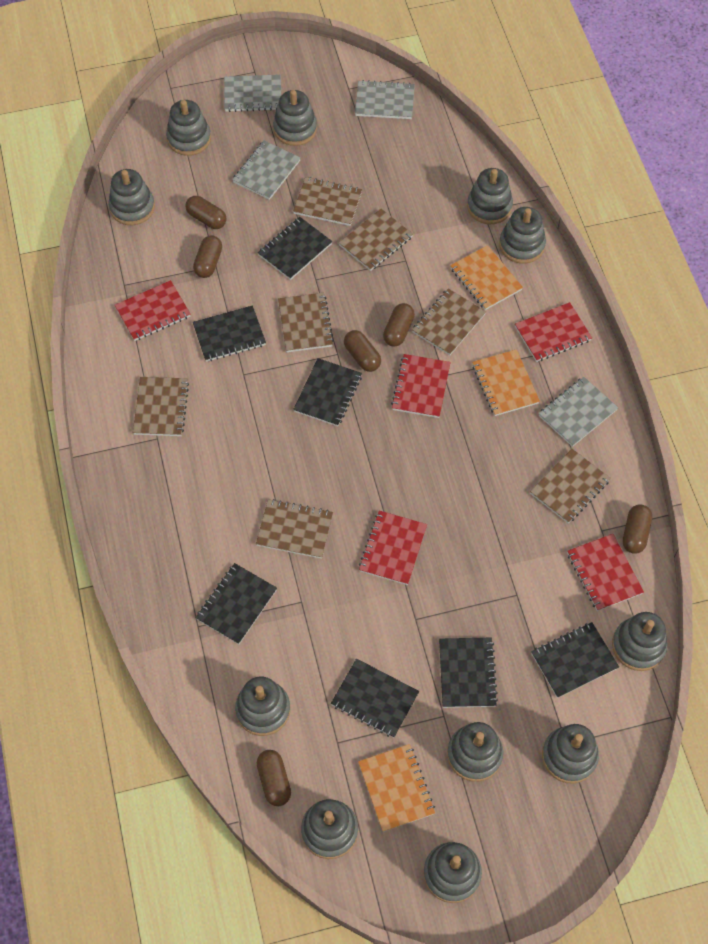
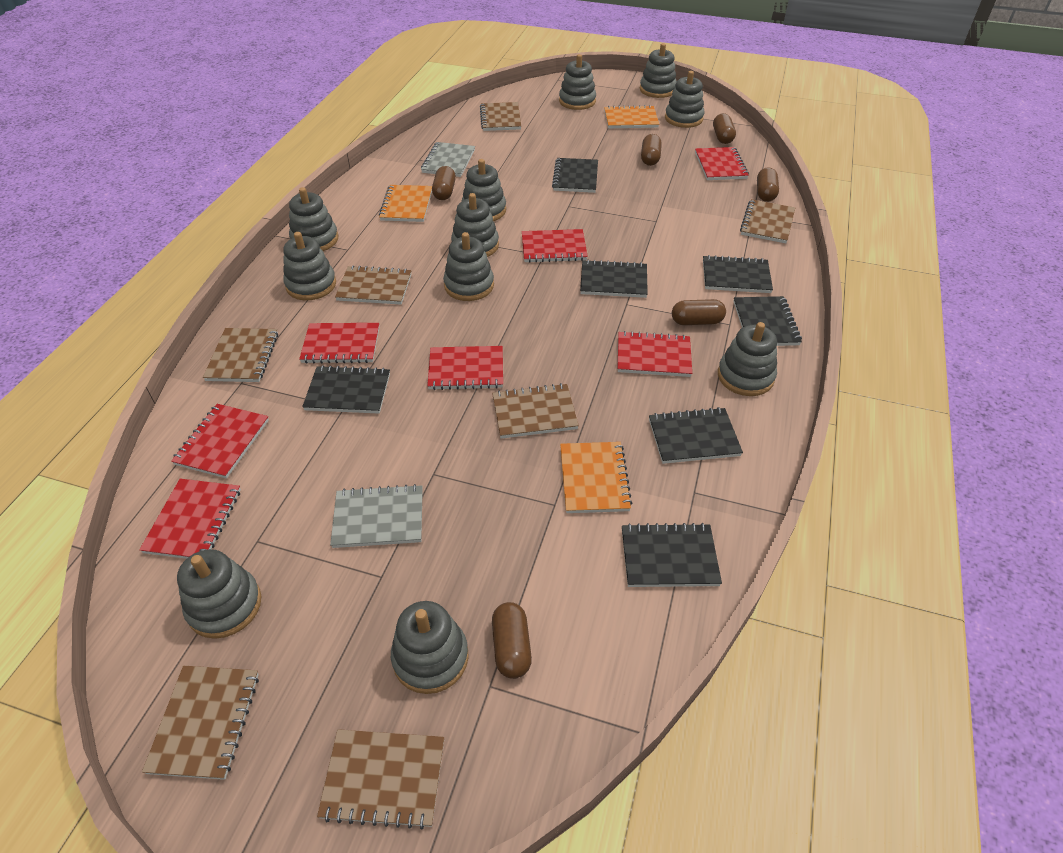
grey notebook: [224,74,281,112] [232,140,301,200] [355,80,415,119] [538,377,618,447] = 4 -> [330,484,423,548] [421,142,475,177] = 2
red notebook: [115,280,190,341] [359,511,427,585] [391,354,451,418] [515,302,592,362] [567,534,644,611] = 5 -> [139,479,241,559] [171,404,269,479] [299,323,379,364] [427,346,503,390] [522,229,588,263] [617,331,692,377] [695,147,749,180] = 7

